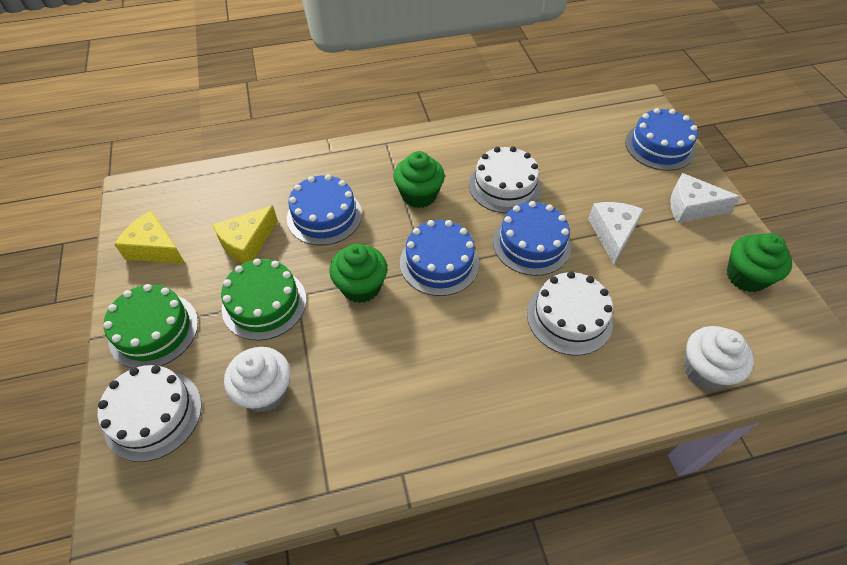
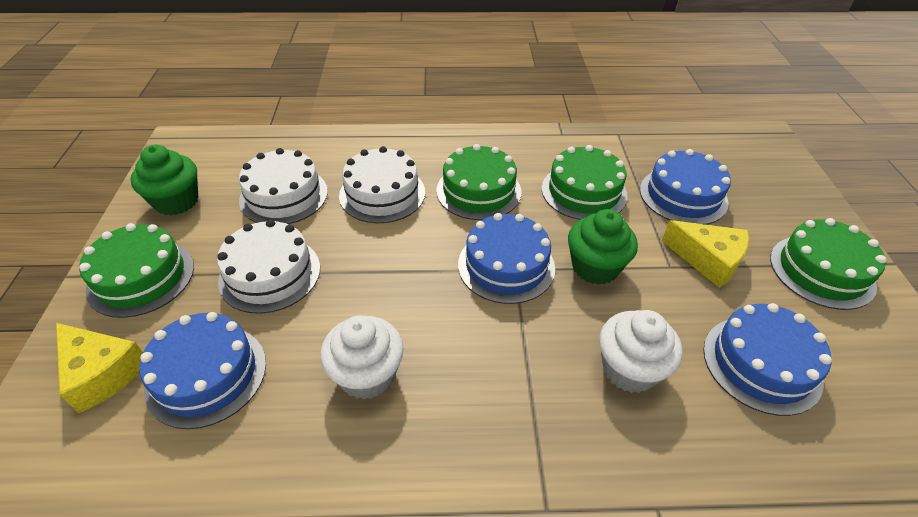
green cake: [103,284,198,368] [221,259,306,340] = 2 -> [79,223,194,318] [436,144,521,220] [542,145,628,220] [770,218,886,310] = 4
green cupcake: [330,244,387,303] [393,151,445,208] [727,233,792,292] = 3 -> [131,145,198,216] [568,209,638,285] = 2
white cheese: [588,202,644,264] [670,173,740,223] = 2 -> none = 0

